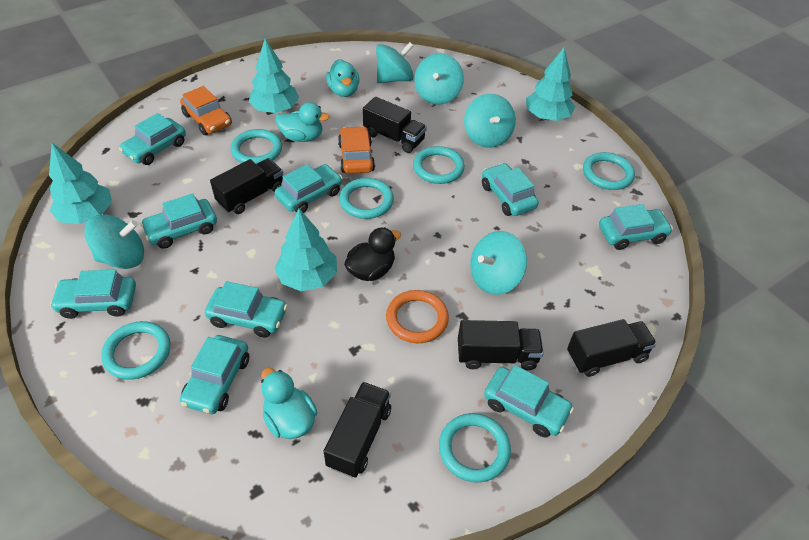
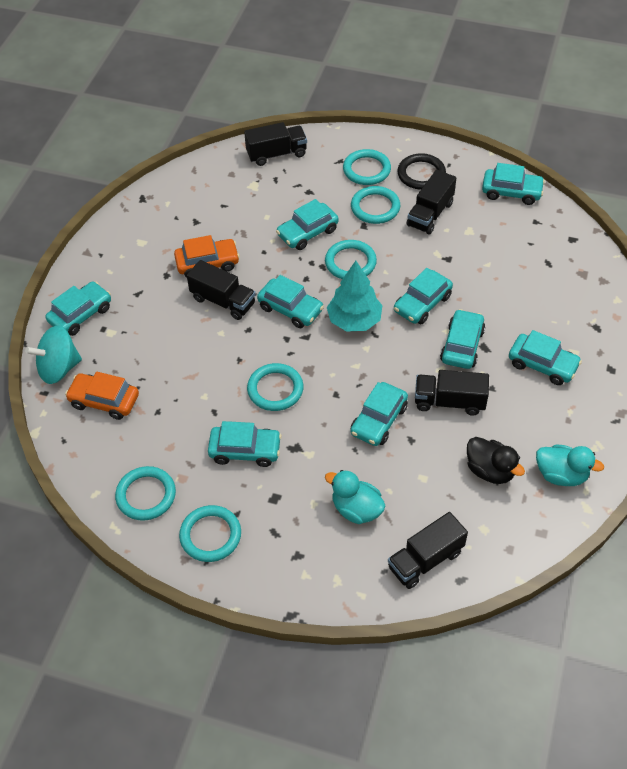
black ring: none = 0 -> [397,153,446,190] = 1
orange ring: [386,290,449,343] = 1 -> none = 0
turquoise duck: [261,368,318,439] [275,102,330,142] [326,59,360,97] = 3 -> [325,470,385,524] [536,445,604,486] = 2
turquoise spinning top: [84,215,144,269] [376,42,414,83] [414,53,464,105] [464,94,516,148] [470,231,527,295] = 5 -> [25,326,82,384] = 1
turquoise tree: [49,143,112,224] [249,39,299,113] [275,209,337,291] [526,48,575,121] = 4 -> [327,261,383,332] = 1

